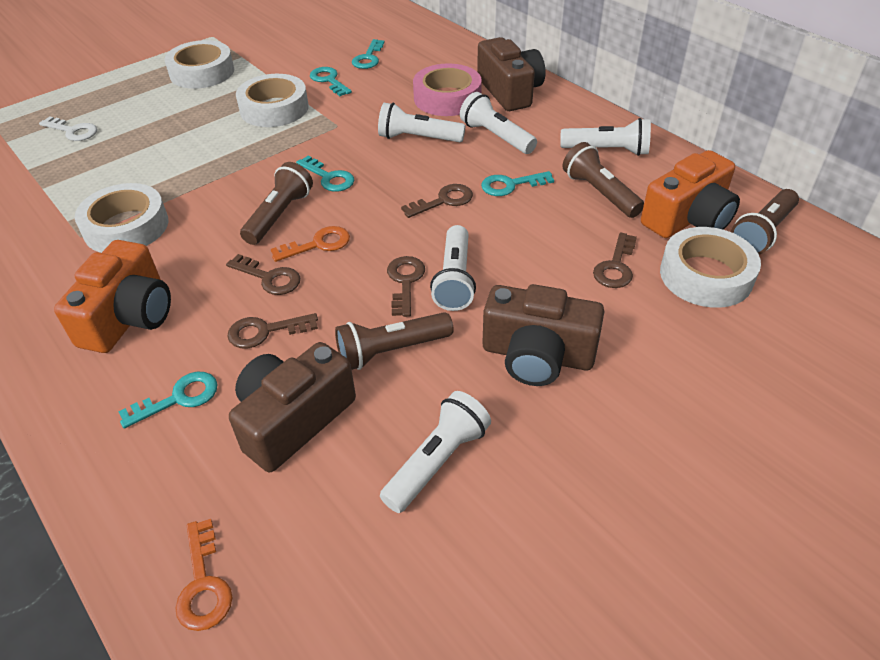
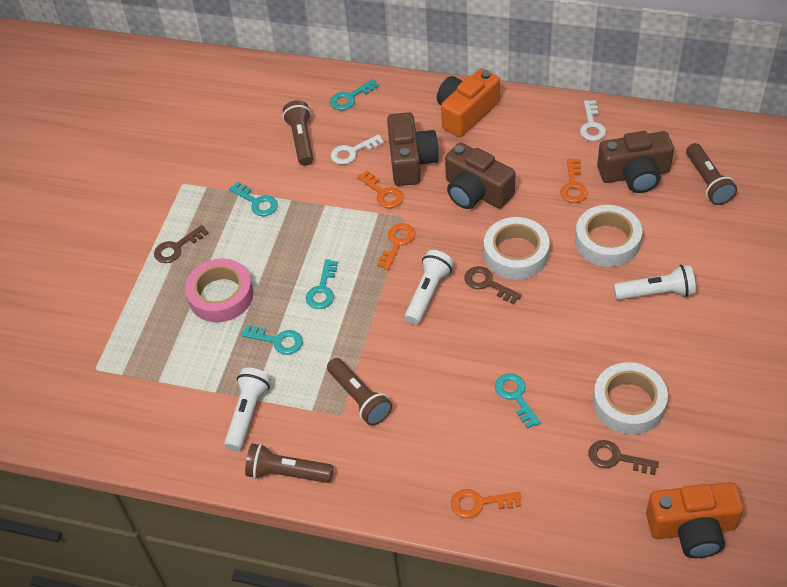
brown key: [226,254,300,295] [228,313,318,348] [387,256,425,317] [401,184,473,218] [593,232,637,288] = 5 -> [154,225,209,263] [465,266,522,304] [589,440,659,475] = 3
orange key: [175,519,233,631] [271,226,350,262] = 2 -> [357,170,404,208] [377,223,415,270] [451,489,521,519] [560,159,588,203] = 4
white flashlight: [378,103,465,142] [380,391,491,513] [430,225,476,311] [460,92,537,154] [560,118,651,156] = 5 -> [224,368,271,451] [405,250,454,325] [613,265,696,300] = 3
white key: [39,116,97,141] = 1 -> [331,134,384,165] [580,100,606,141] = 2
white tape: [75,183,169,253] [164,40,234,89] [236,74,309,127] [660,227,761,308] = 4 -> [484,217,550,279] [575,205,642,267] [593,362,668,435] = 3

